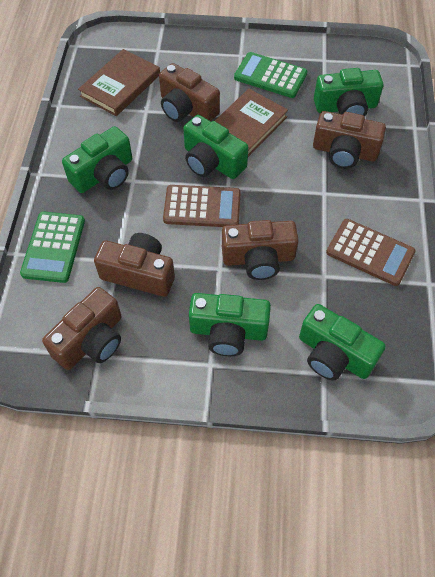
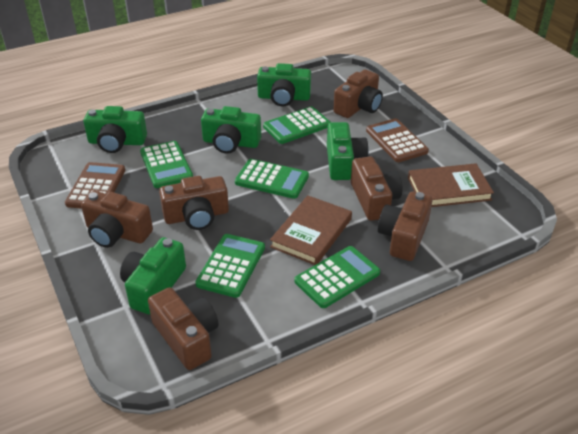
brown camera: [42,287,122,370] [94,233,175,297] [159,63,220,122] [222,220,299,280] [313,111,386,169] = 5 -> [81,191,153,248] [148,287,218,370] [159,176,229,230] [333,69,383,118] [351,156,402,221] [378,192,432,261] = 6
green calculator: [20,212,85,283] [234,52,307,98] = 2 -> [140,141,193,188] [195,234,265,298] [235,159,309,199] [263,106,331,144] [294,246,380,308] = 5

